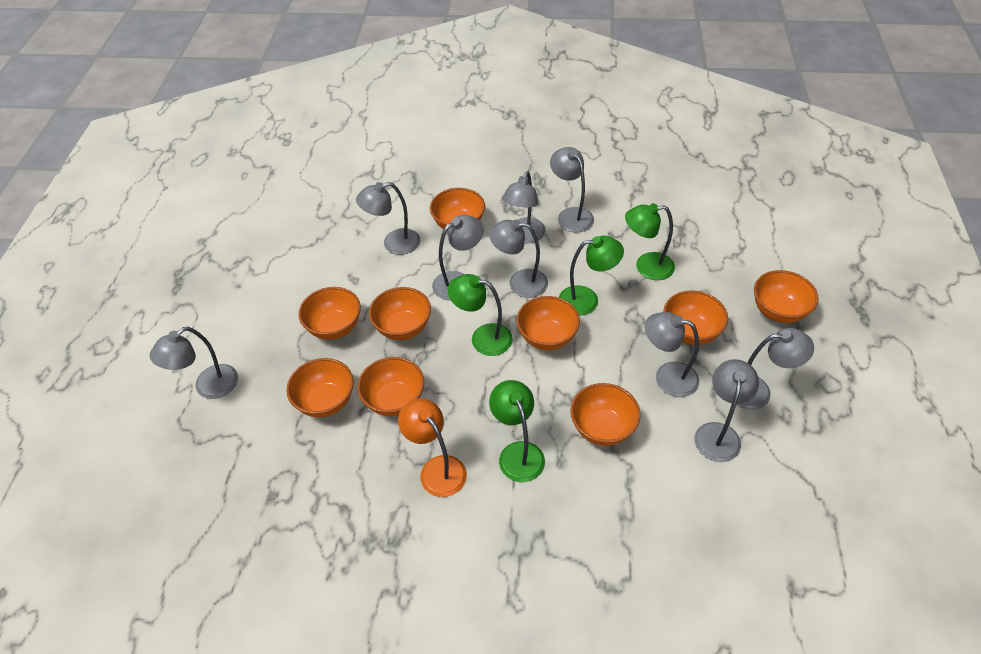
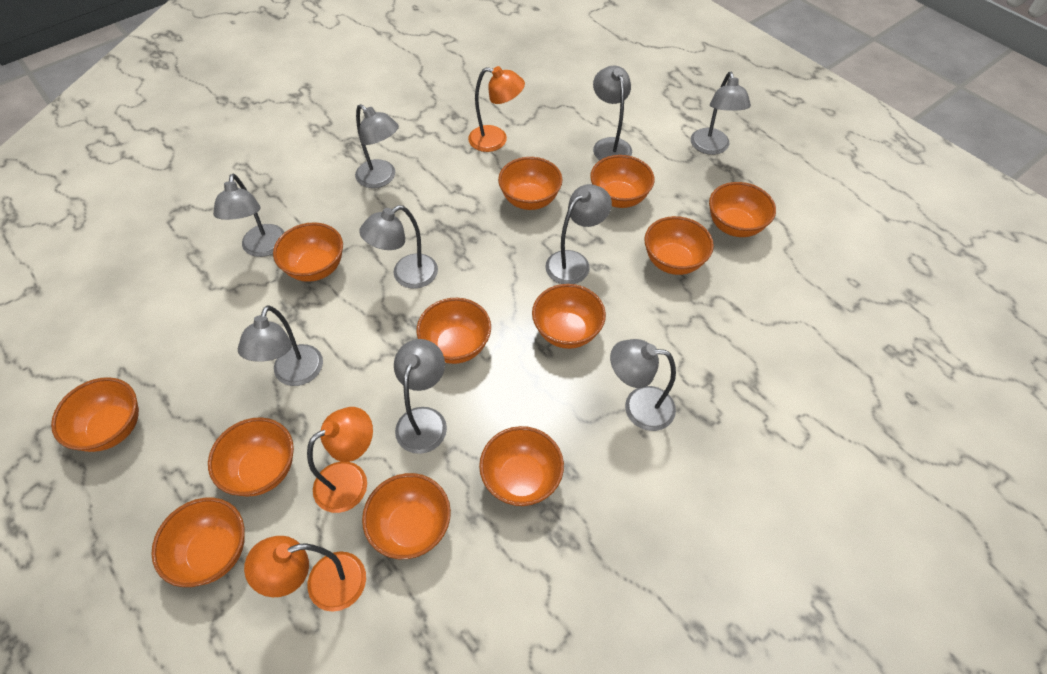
green lamp: [448,274,513,356] [489,380,545,482] [559,236,624,316] [625,203,675,280] = 4 -> none = 0
orange bowl: [286,358,354,418] [298,287,361,340] [357,357,424,416] [369,287,431,340] [430,188,485,231] [517,296,580,350] [570,383,640,446] [664,290,728,345] [754,270,819,323] = 9 -> [51,377,139,452] [151,498,245,587] [208,417,294,496] [273,222,343,282] [362,473,451,559] [417,298,491,364] [479,426,564,506] [498,157,563,210] [532,284,606,349] [590,155,655,208] [644,216,714,275] [709,182,776,237] = 12
orange lamp: [398,398,467,497] = 1 -> [244,536,366,612] [307,407,373,513] [468,66,525,152] = 3

